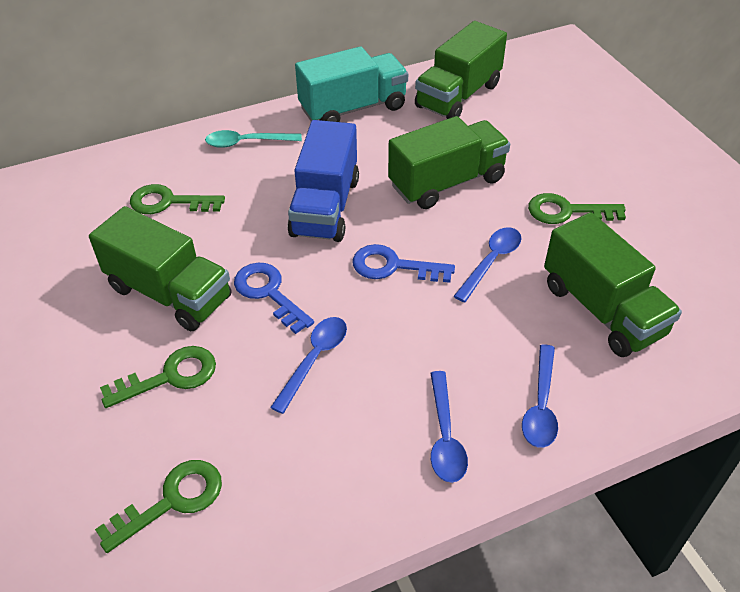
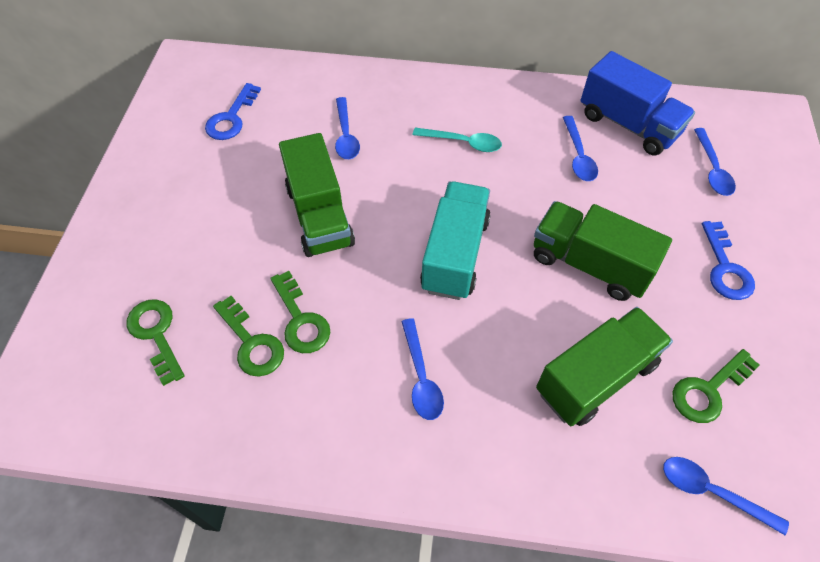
blue spoon: [270,317,347,414] [430,371,468,483] [454,228,522,303] [522,344,558,448] = 4 -> [335,97,360,159] [401,318,444,420] [563,116,598,181] [663,457,789,535] [694,128,736,196] = 5
green truck: [89,206,231,331] [388,116,510,209] [415,21,507,119] [544,212,682,357] = 4 -> [279,133,355,257] [534,201,672,301] [536,307,673,426] = 3

